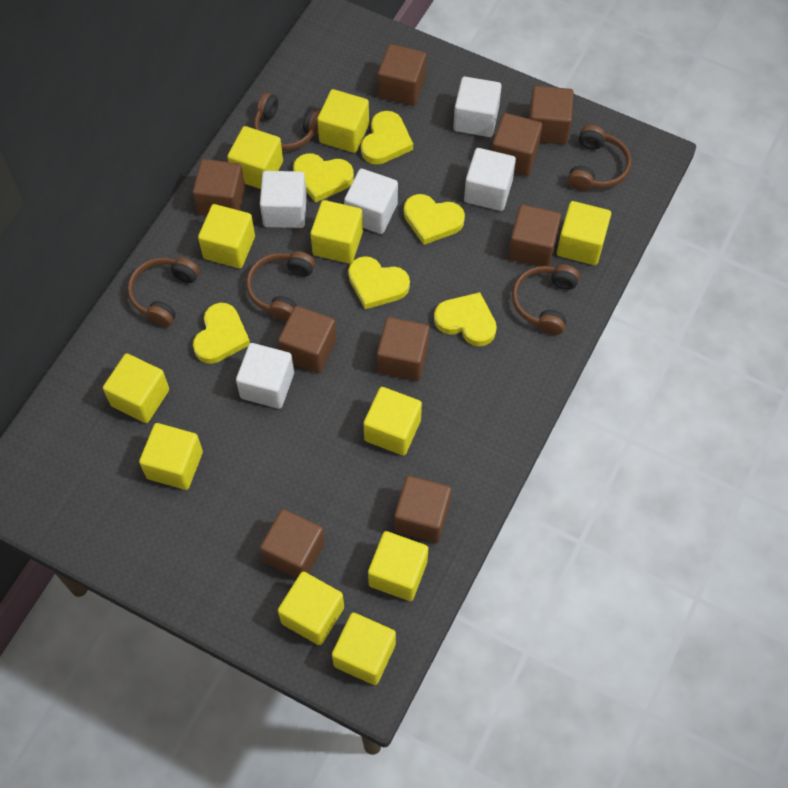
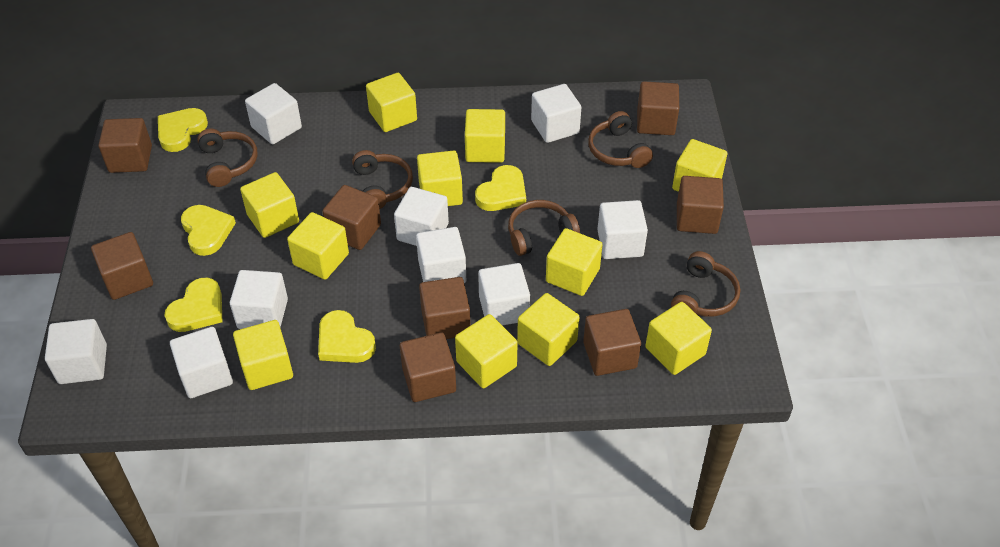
brown cube: [193,159,245,216] [260,509,325,578] [278,306,337,373] [377,317,430,381] [378,44,426,106] [394,476,451,543] [492,113,542,176] [508,205,561,266] [529,86,574,144] = 9 -> [91,232,153,300] [98,118,152,173] [322,185,381,250] [400,332,456,402] [419,277,470,339] [583,309,641,376] [637,81,679,135] [677,176,724,234] = 8
white cube: [236,343,294,409] [260,171,307,228] [344,169,398,234] [453,76,502,137] [464,148,516,211] = 5 -> [45,319,107,384] [170,327,233,398] [230,270,288,329] [245,83,302,144] [394,187,449,246] [416,227,466,283] [478,263,530,326] [531,84,581,143] [597,200,648,259] = 9
yellow heart: [193,303,250,364] [293,153,354,203] [348,256,410,309] [361,111,413,165] [404,194,465,245] [434,292,497,347] = 6 -> [158,108,208,152] [164,278,222,332] [181,205,236,256] [318,310,376,363] [475,165,526,211] = 5

